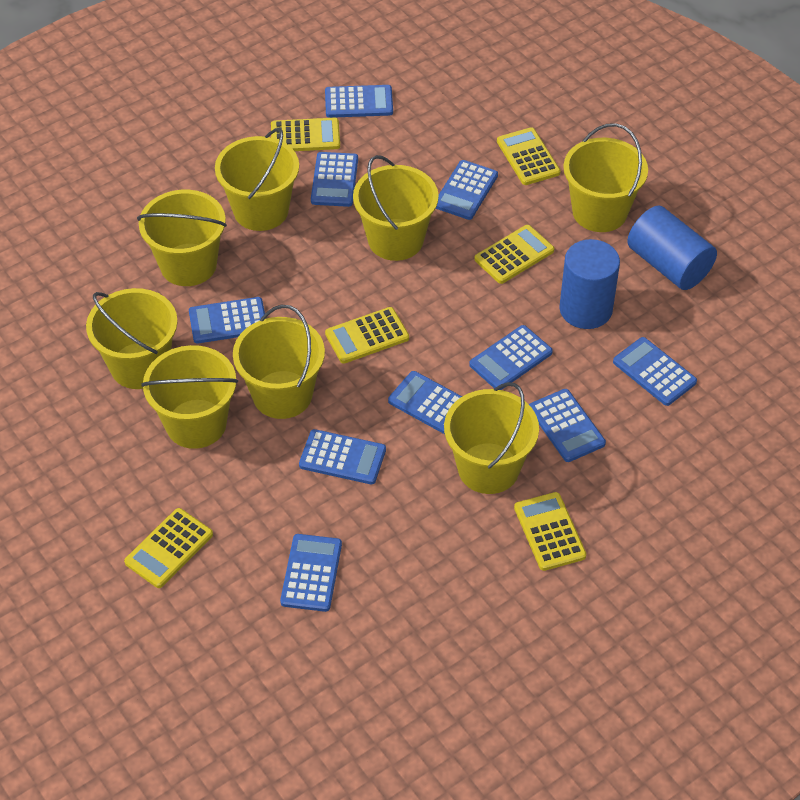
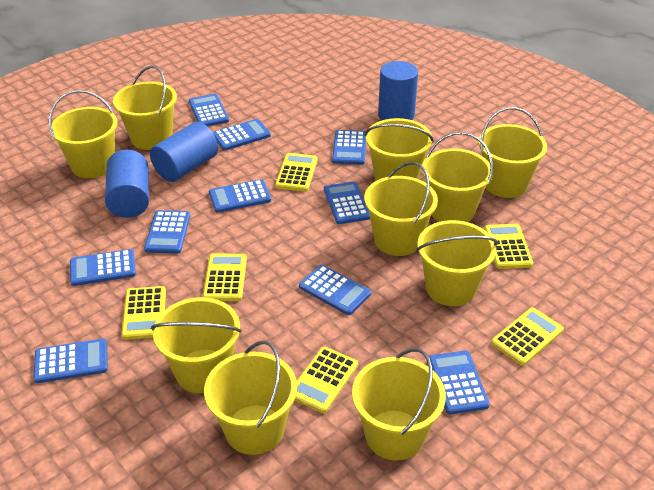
blue cylinder: [559,239,620,329] [627,206,717,290] = 2 -> [105,150,149,218] [150,122,218,182] [378,61,418,120] = 3
yellow bucket: [86,288,178,389] [137,190,227,286] [141,345,238,449] [215,128,299,231] [233,304,325,419] [353,155,439,261] [444,382,539,494] [563,123,648,232] = 8 -> [49,90,118,178] [113,66,177,150] [151,297,242,393] [204,340,297,455] [352,348,446,461] [364,162,438,256] [365,118,434,181] [417,220,498,306] [422,132,493,222] [479,107,547,198] = 10

